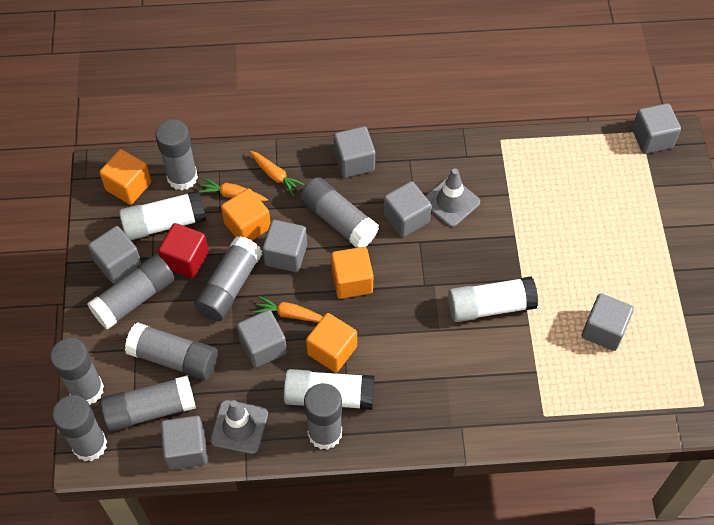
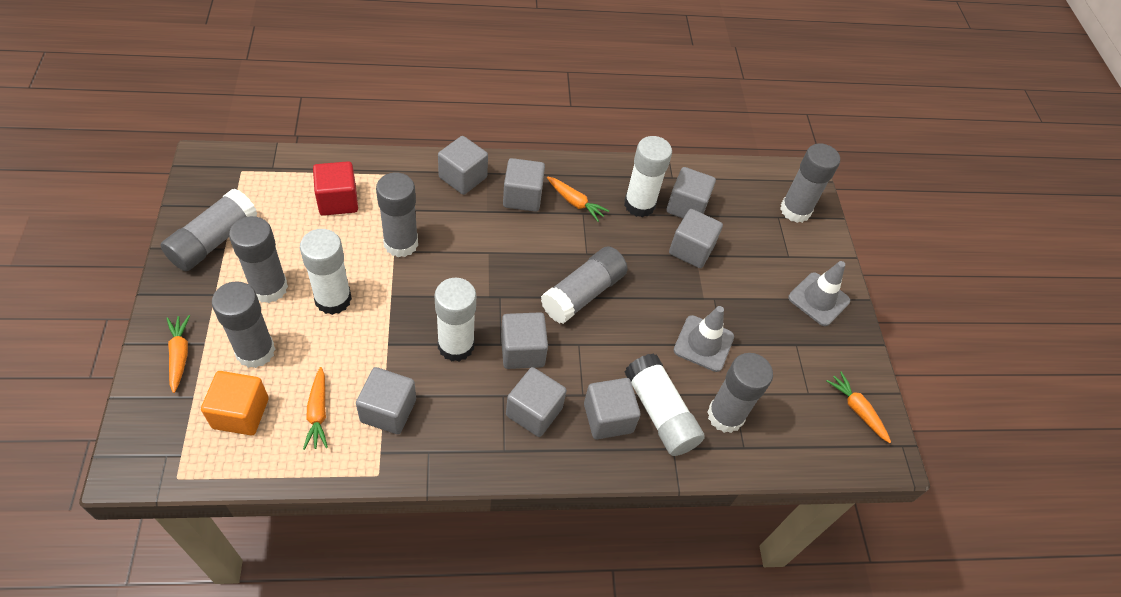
grey glue stick: [50,338,104,405] [52,395,107,461] [87,254,175,330] [100,375,196,432] [125,322,218,381] [155,119,198,191] [194,236,262,321] [300,177,379,248] [304,383,342,450] = 9 -> [160,189,258,271] [212,281,275,368] [229,216,288,303] [376,173,418,257] [541,246,628,324] [707,353,773,433] [780,143,840,223] = 7
orange carrot: [199,178,268,202] [250,151,306,196] [253,296,323,322] = 3 -> [166,315,190,393] [303,367,328,450] [547,176,609,222] [826,371,891,443] = 4
orange cube: [99,149,152,205] [221,188,270,240] [306,313,357,372] [331,247,373,299] = 4 -> [201,371,269,435] = 1
white glue stick: [119,190,206,240] [284,369,374,410] [448,276,538,322] = 3 -> [300,229,352,315] [435,278,476,362] [624,136,672,217] [625,353,705,456] = 4

